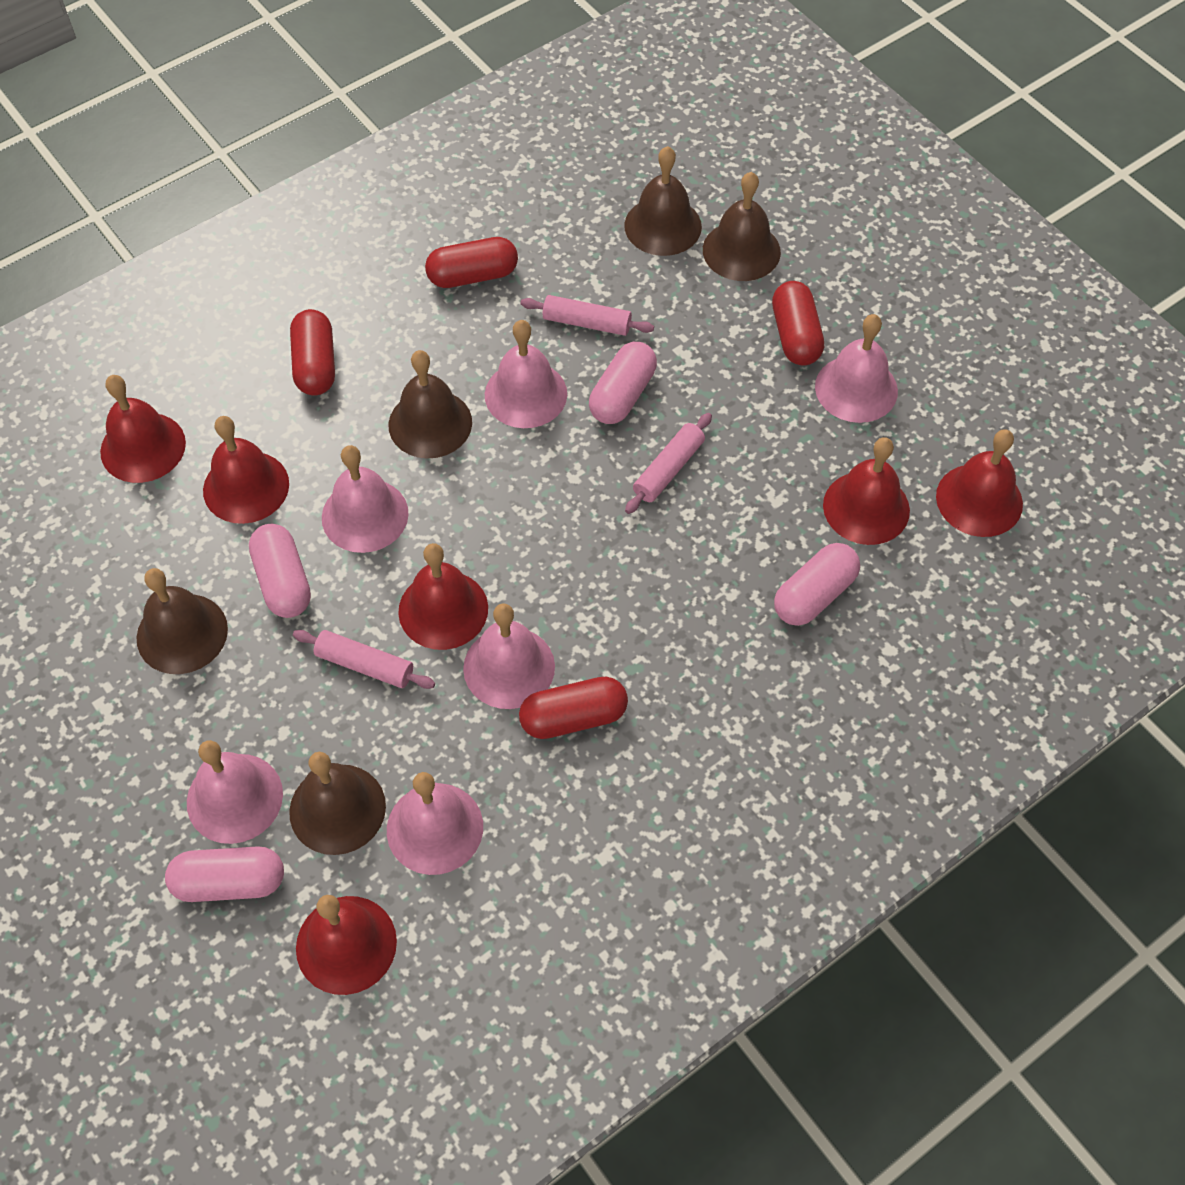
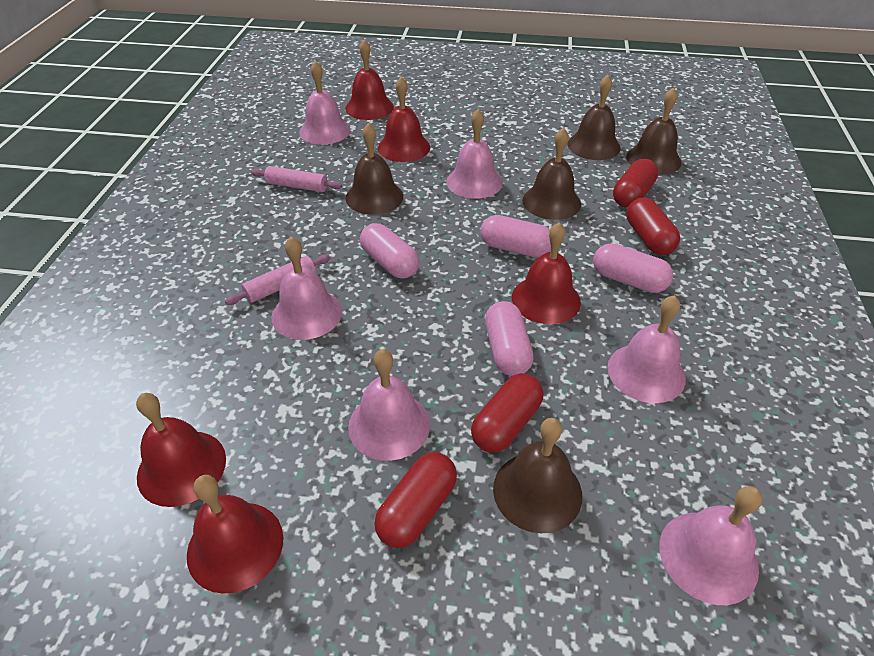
pink rolling pin: [293,630,435,689] [521,295,654,336] [625,413,712,514] = 3 -> [225,255,330,305] [251,166,342,192] = 2
red bell: [100,375,186,483] [203,416,289,524] [296,895,397,995] [398,543,488,650] [823,437,910,545] [936,429,1023,537] = 6 -> [136,393,226,507] [187,475,283,594] [345,40,394,120] [378,77,430,162] [512,222,581,324] = 5

